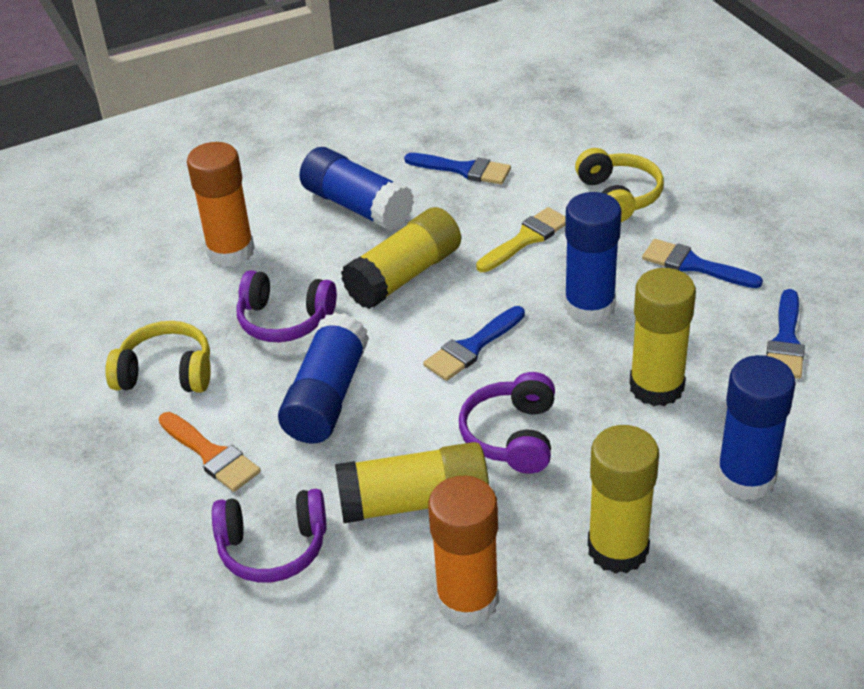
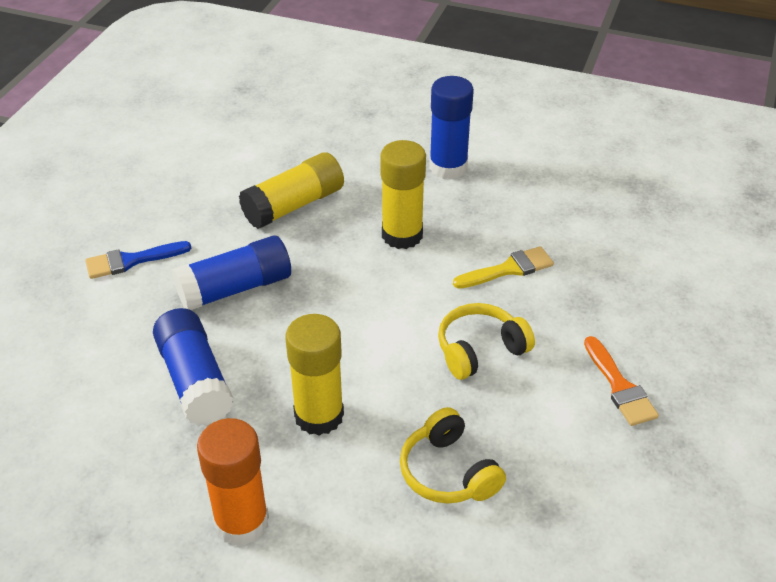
blue brush: [404,153,511,185] [423,306,525,381] [642,239,763,288] [766,289,805,379] = 4 -> [85,241,191,279] = 1
blue glue stick: [278,312,369,444] [299,147,414,231] [564,192,622,324] [716,355,796,501] = 4 -> [153,308,234,425] [172,235,291,310] [429,76,474,179] = 3
orange glue stick: [187,142,255,267] [428,476,499,626] = 2 -> [197,418,269,546] = 1
purple headphones: [212,489,327,583] [236,270,337,342] [459,372,555,474] = 3 -> none = 0
yellow glue stick: [335,442,489,523] [341,207,461,309] [588,425,659,573] [629,268,696,406] = 4 -> [239,152,344,229] [285,314,344,436] [380,140,426,249] = 3

